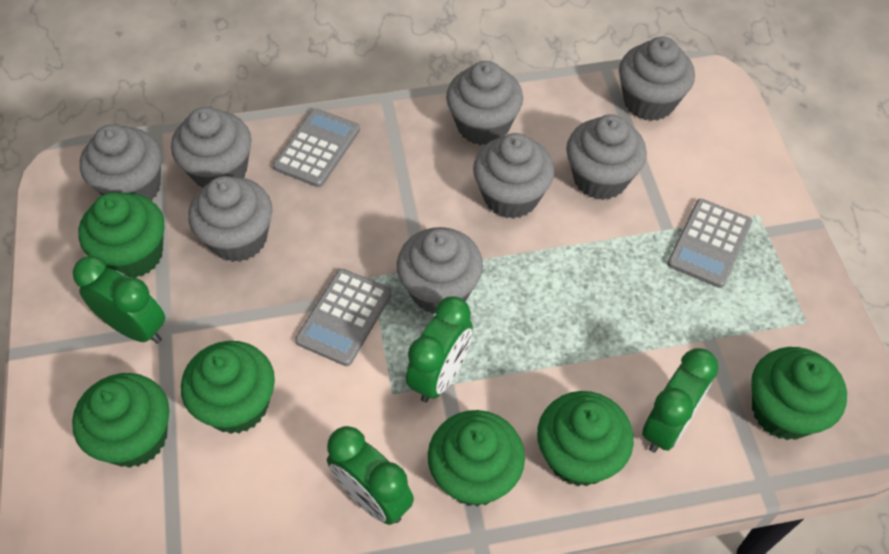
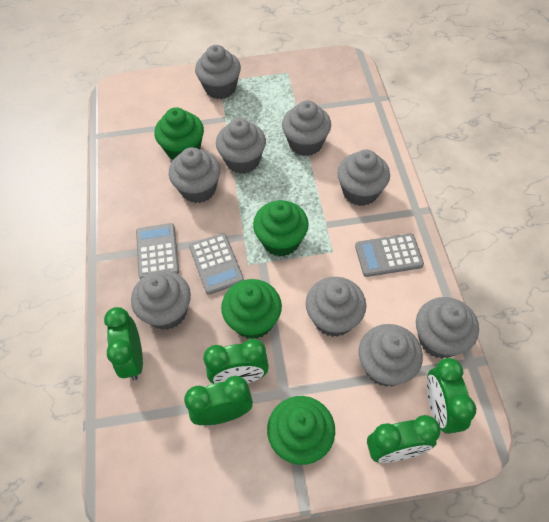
green clock: [73,256,165,344] [327,426,414,525] [406,296,473,402] [642,348,719,453] = 4 -> [104,307,143,381] [184,376,253,425] [203,339,269,384] [367,415,441,463] [427,358,476,434] = 5
green cupcake: [72,373,169,468] [78,192,164,278] [181,341,275,434] [428,410,525,507] [537,391,634,486] [751,347,847,440] = 6 -> [154,107,204,160] [221,279,282,339] [253,200,309,257] [267,396,335,465] = 4
grey cupcake: [80,124,162,201] [171,107,252,188] [188,176,272,262] [397,227,483,314] [446,61,523,145] [473,133,555,219] [566,114,647,200] [619,37,695,121] = 8 -> [131,271,191,330] [169,147,221,203] [195,45,241,99] [216,118,266,174] [282,100,331,156] [306,277,366,337] [337,150,390,206] [358,324,423,387] [416,297,479,359] = 9

